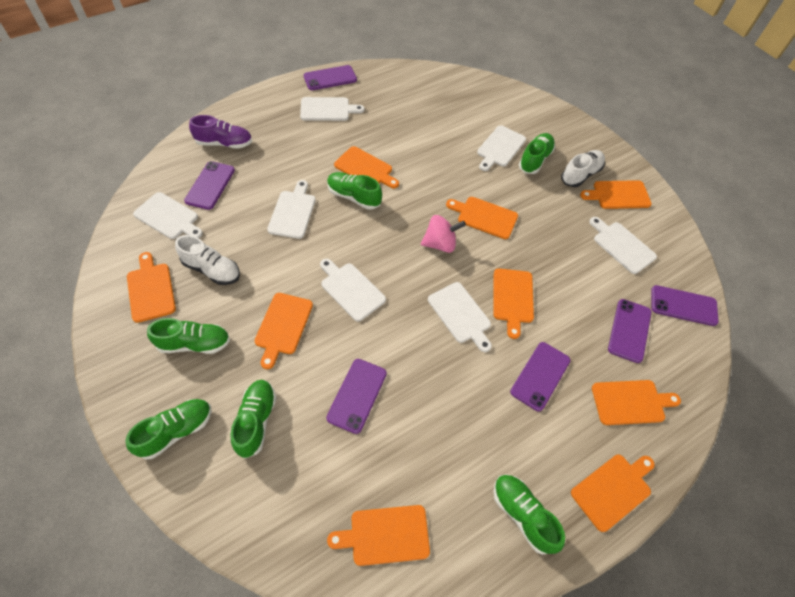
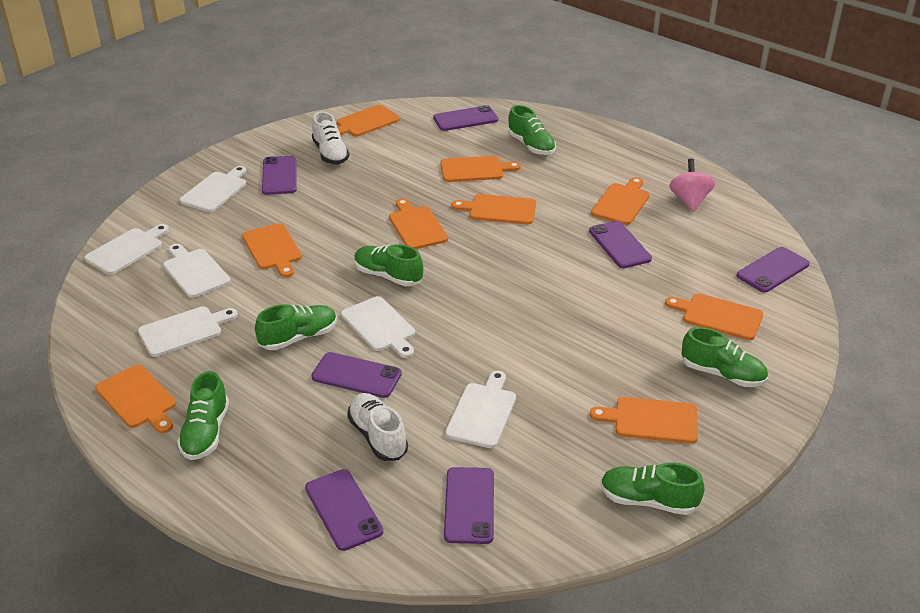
purple phone: [184,161,235,210] [304,65,357,90] [326,359,387,434] [510,342,570,412] [608,299,652,363] [651,285,719,326] = 6 -> [262,156,297,195] [305,469,383,551] [311,352,402,398] [433,105,498,131] [444,467,494,544] [589,221,652,268] [737,247,810,292] = 7
purple shoe: [189,115,252,149] = 1 -> none = 0
white cutting board: [133,192,203,239] [267,180,316,239] [300,97,364,121] [320,259,386,321] [428,282,492,352] [477,125,526,171] [589,217,657,274] = 7 -> [85,224,169,275] [138,307,238,357] [163,244,231,298] [180,166,246,212] [341,296,415,358] [445,371,516,448] = 6

